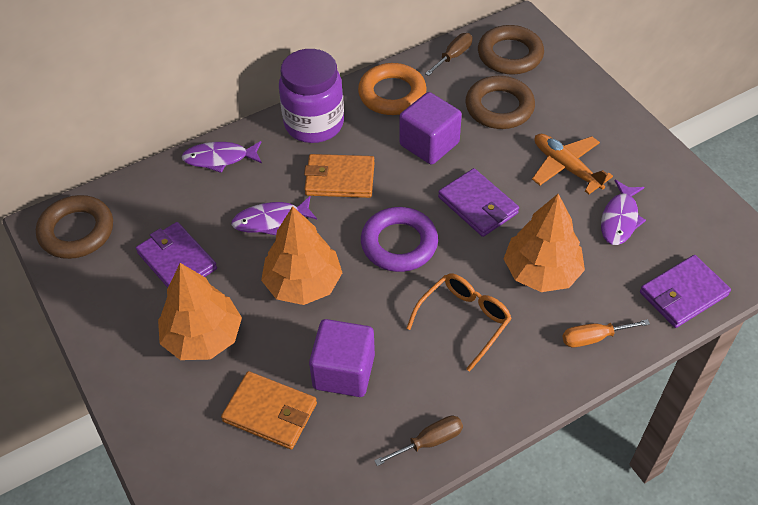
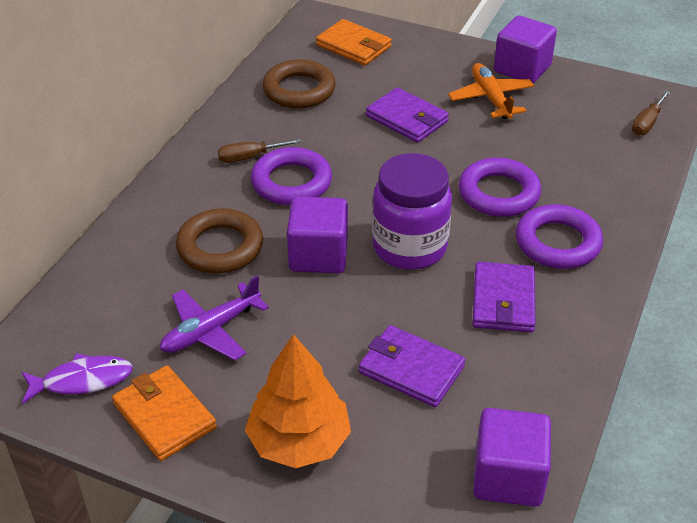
brown ring: [36,195,113,259] [465,76,535,129] [478,25,544,75] = 3 -> [176,209,263,273] [262,59,336,109] = 2
orange glasses: [406,274,512,371] = 1 -> none = 0
orange ring: [358,63,427,115] = 1 -> none = 0
orange screwdriver: [562,319,650,347] = 1 -> none = 0
orange tree: [158,263,242,360] [261,206,342,305] [504,194,585,292] = 3 -> [245,334,351,468] = 1
purple cube: [309,319,375,397] [399,92,462,165] = 2 -> [287,197,348,273] [473,408,551,507] [494,15,557,83] = 3
purple fish: [182,141,262,173] [231,196,317,235] [601,180,646,245] = 3 -> [22,353,133,404] = 1
purple plane: none = 0 -> [160,275,269,360] = 1
purple ring: [361,207,438,272] = 1 -> [251,147,332,205] [458,158,541,217] [516,204,603,269] = 3

